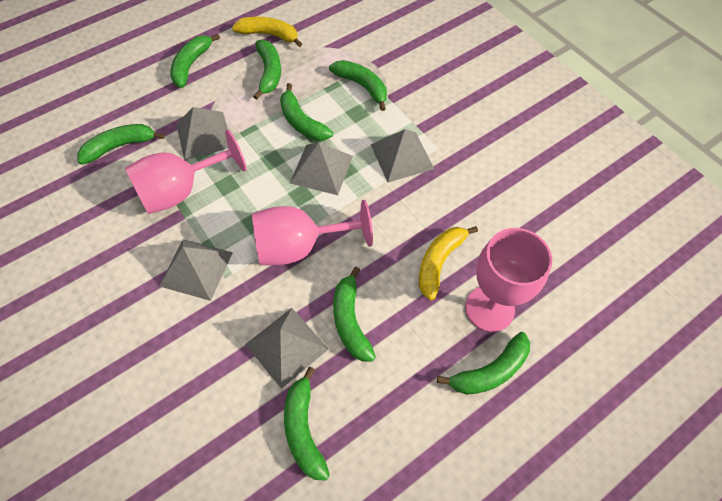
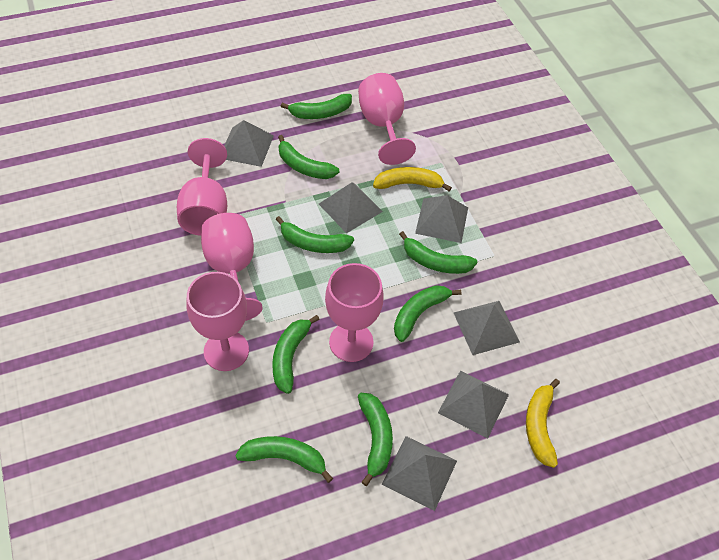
grey pyramid: [159,239,233,301] [176,107,229,160] [245,308,329,389] [290,142,353,195] [371,129,434,182] = 5 -> [224,120,274,167] [319,182,383,233] [382,436,457,511] [415,195,468,243] [438,370,509,439] [454,301,520,355] = 6
pink goblet: [125,130,247,214] [252,200,373,265] [465,228,552,332] = 3 -> [177,138,227,236] [186,272,249,371] [201,213,263,321] [325,263,384,362] [358,73,416,165] = 5

